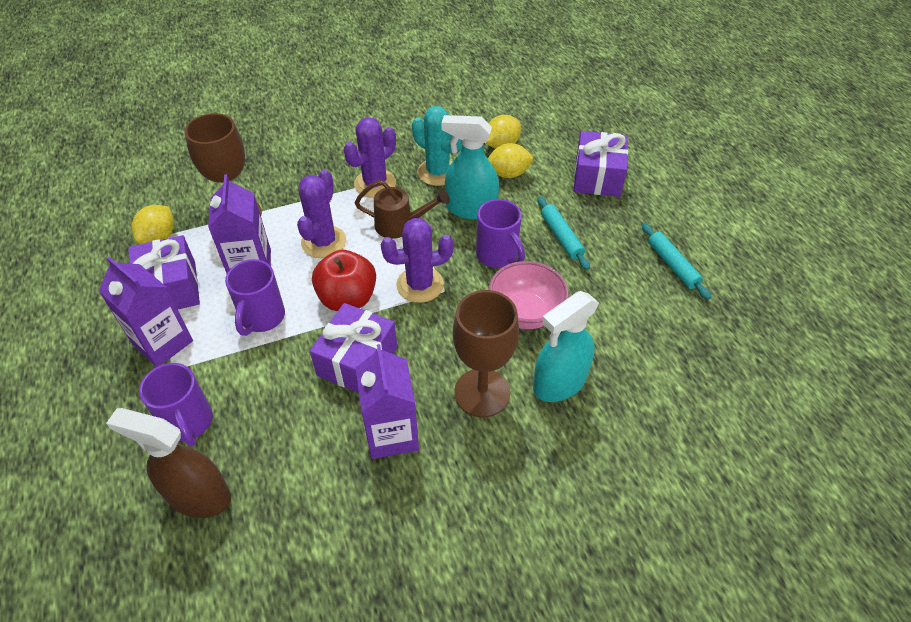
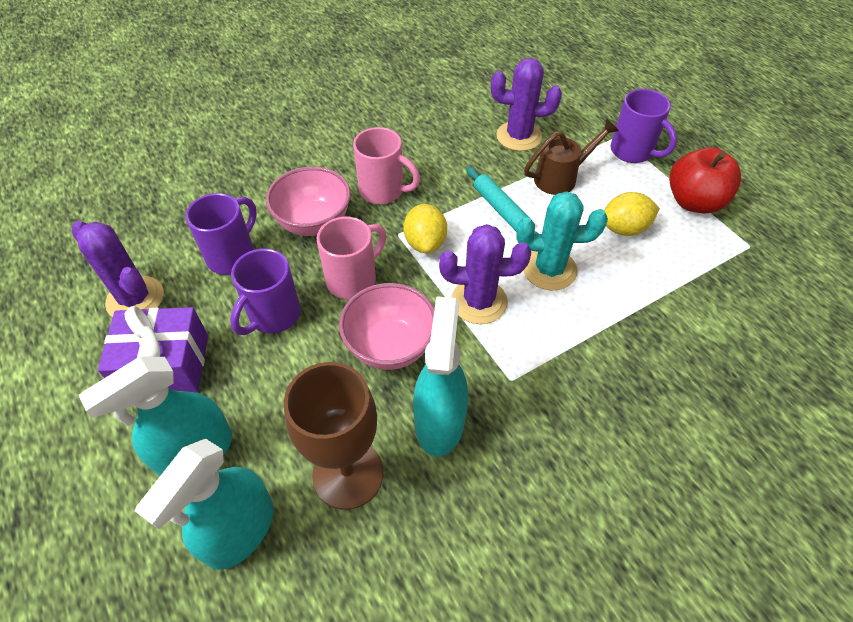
brown goblet: [185,113,262,215] [453,290,519,417] = 2 -> [284,362,384,510] = 1
brown spray bottle: [106,408,231,518] = 1 -> none = 0
pink bowl: [489,261,569,329] = 1 -> [266,167,351,236] [339,283,435,370] = 2
pink mug: none = 0 -> [317,217,386,300] [353,127,420,204] = 2
purple carton: [99,257,193,367] [208,174,271,274] [356,344,419,459] = 3 -> none = 0
purple gift: [129,235,200,309] [310,303,397,393] [574,131,628,197] = 3 -> [98,306,208,392] = 1
turquoise rolling pin: [537,196,590,270] [641,223,711,300] = 2 -> [467,167,538,234] = 1
turquoise spray bottle: [441,115,499,220] [533,291,599,402] = 2 -> [79,357,232,476] [135,439,274,570] [413,296,468,456] = 3
yellow lemon: [131,205,174,244] [486,115,521,149] [487,143,533,178] = 3 -> [403,204,447,253] [604,192,660,236] = 2

